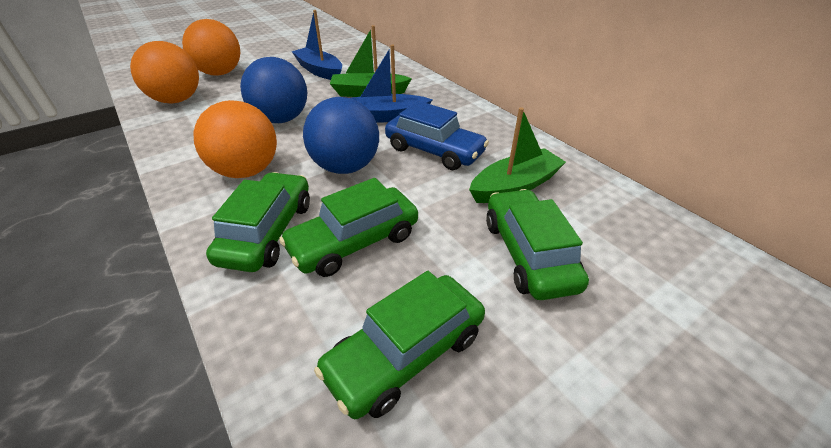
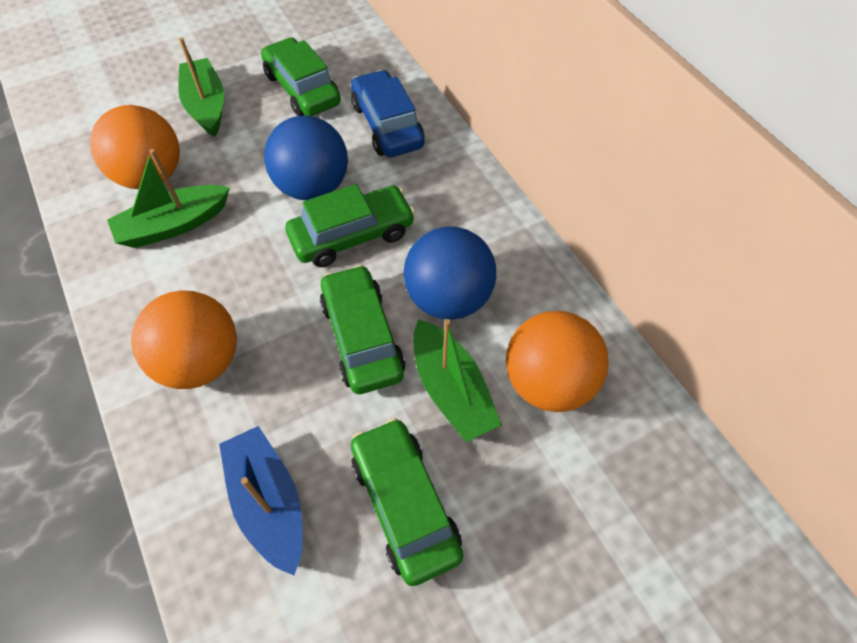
blue boat: [291,10,342,80] [351,45,433,122] = 2 -> [219,426,303,575] = 1
green boat: [330,25,412,97] [469,107,566,203] = 2 -> [107,149,230,248] [178,37,224,137] [413,319,502,442] = 3

